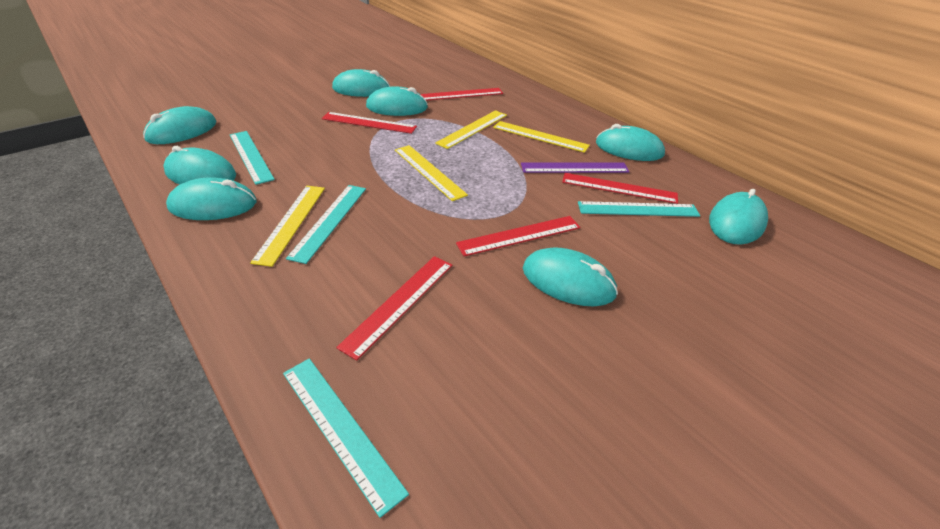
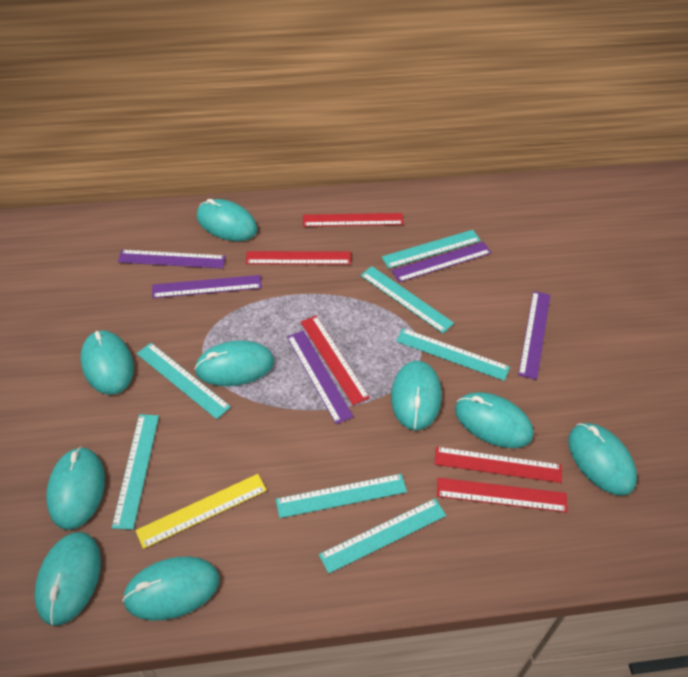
purple ruler: [521,162,629,173] = 1 -> [118,250,226,269] [152,275,262,298] [287,331,354,424] [392,242,492,282] [518,291,551,380] = 5
turquoise mouse: [143,106,216,144] [163,146,236,185] [166,177,257,220] [332,69,390,97] [366,86,428,116] [523,247,618,306] [596,124,665,161] [709,189,768,245] = 8 -> [34,532,101,626] [46,447,105,530] [81,330,134,395] [122,556,219,621] [194,340,274,386] [197,199,257,241] [391,361,442,430] [455,392,533,448] [568,423,637,496] = 9
turquoise ruler: [230,131,275,185] [283,358,409,518] [286,185,366,264] [578,201,700,217] = 4 -> [112,414,159,530] [137,343,231,419] [276,474,407,518] [319,499,446,574] [360,266,454,333] [382,230,481,269] [396,328,510,381] = 7
yellow ruler: [250,186,325,267] [395,145,468,201] [435,110,507,149] [493,121,590,153] = 4 -> [135,474,267,549] = 1

